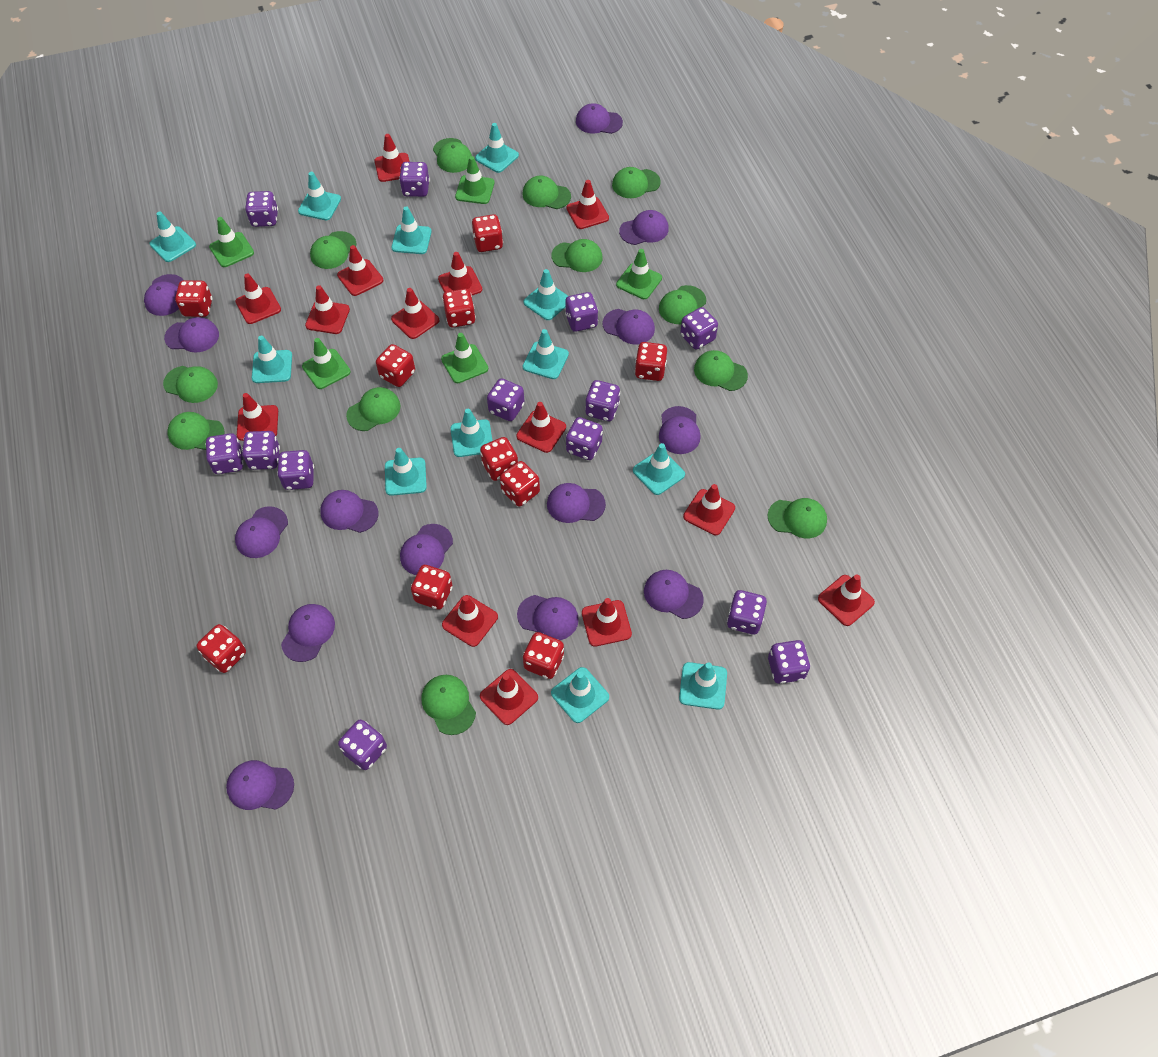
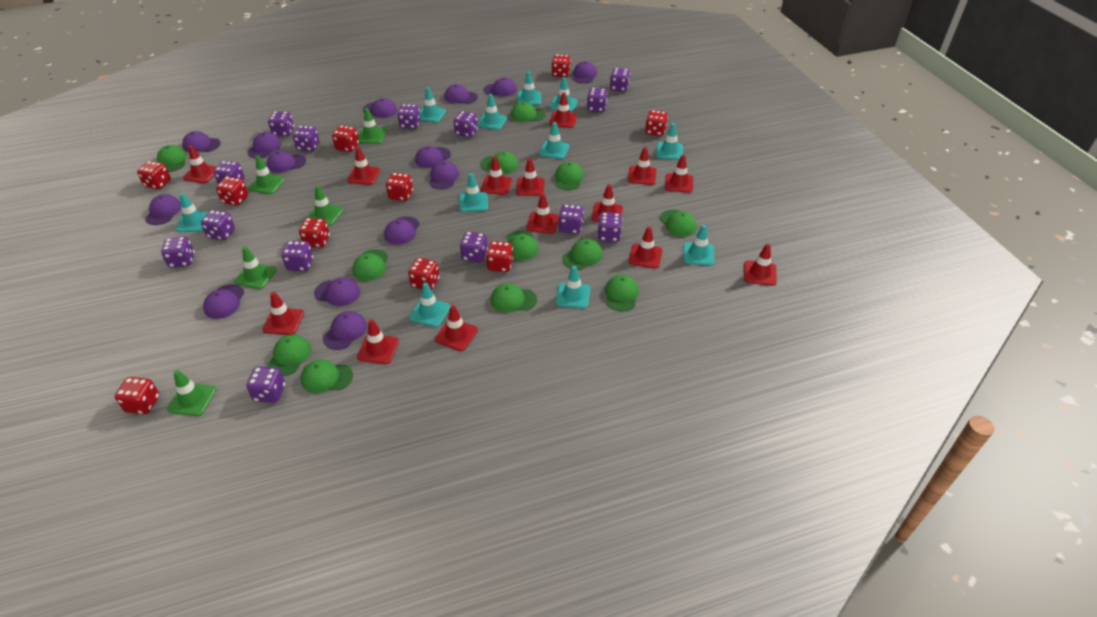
purple dice: [205,433,243,474] [242,431,280,470] [245,191,278,227] [277,450,314,490] [338,720,387,770] [399,162,430,197] [487,378,525,421] [565,292,598,332] [566,417,603,460] [585,380,620,421] [680,307,718,349] [727,590,767,635] [768,640,810,684] = 13 -> [161,237,194,268] [201,210,235,240] [214,161,245,184] [246,366,285,403] [268,111,294,136] [282,241,313,271] [293,126,319,152] [397,104,420,129] [454,111,478,138] [460,231,488,263] [558,204,584,234] [587,88,608,112] [597,212,622,242] [610,68,630,92] = 14
turquoise traffic cone: [150,211,196,262] [252,336,292,383] [298,172,341,220] [385,448,427,496] [392,206,432,254] [450,409,492,457] [475,123,519,173] [523,269,568,320] [523,329,569,379] [551,667,609,723] [633,443,685,495] [679,662,727,710] = 12 -> [176,193,208,232] [409,283,450,327] [419,87,446,123] [459,173,488,212] [478,94,507,130] [517,71,541,105] [539,122,569,159] [550,77,578,112] [556,266,591,309] [656,123,683,160] [683,225,714,266] = 11

